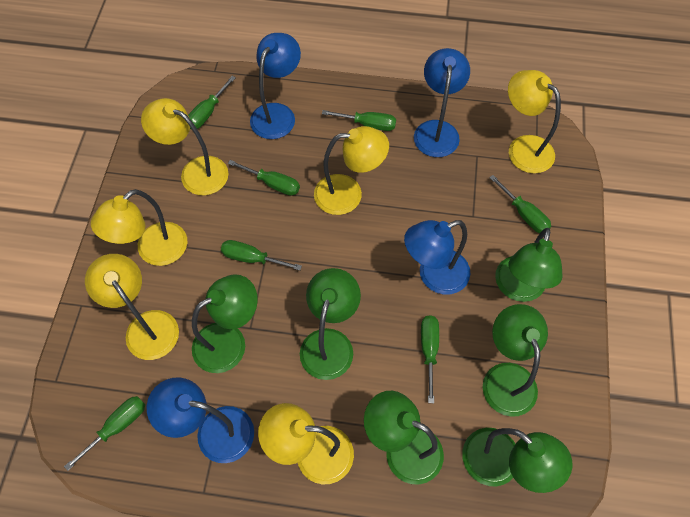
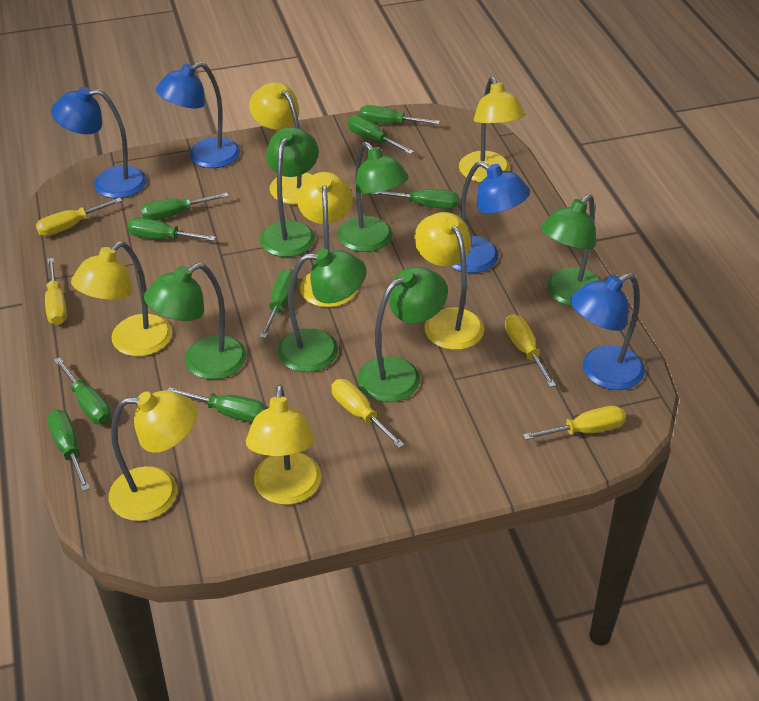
green screwdriver: [64,396,145,471] [188,76,236,129] [221,240,302,270] [228,160,300,196] [322,110,396,131] [421,315,439,403] [489,175,551,233] = 7 -> [47,410,90,491] [54,357,111,424] [127,218,216,241] [141,193,229,220] [167,387,266,423] [260,269,298,339] [348,116,414,154] [359,105,440,124] [371,189,459,209] = 9
yellow lamp: [85,254,179,360] [91,189,187,266] [141,98,229,195] [258,403,354,484] [314,126,389,215] [508,70,561,173] = 6 -> [71,241,172,356] [109,390,198,521] [246,384,321,505] [249,82,312,204] [297,172,357,307] [414,212,484,350] [459,77,525,183] = 7
yellow screwdriver: none = 0 -> [36,198,122,236] [45,258,67,325] [332,379,404,448] [505,314,556,387] [523,406,626,440] = 5

